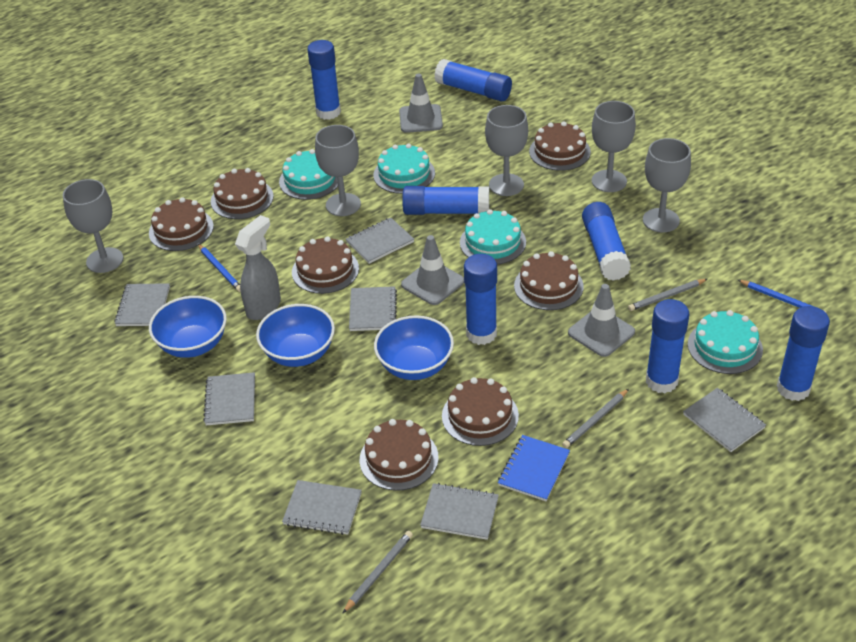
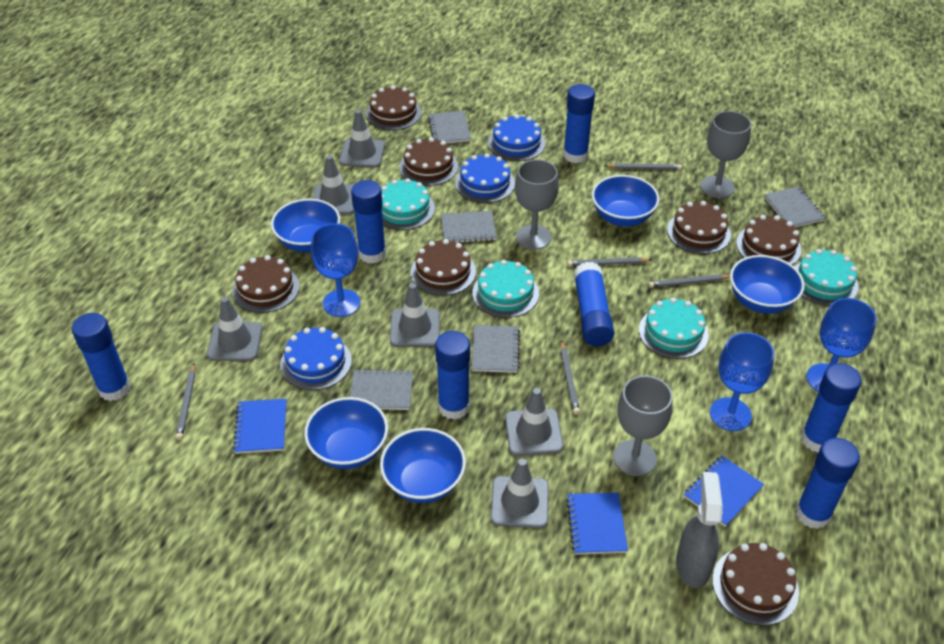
blue bowl: [149,296,227,358] [256,304,335,367] [374,315,454,380] = 3 -> [271,198,340,252] [304,397,388,469] [380,428,466,503] [592,175,659,227] [730,255,805,313] = 5
blue cake: none = 0 -> [280,327,352,390] [455,153,515,203] [488,114,545,161] = 3
blue goblet: none = 0 -> [311,223,360,317] [710,332,774,431] [806,298,877,392] = 3
blue notebook: [498,435,570,501] = 1 -> [233,399,287,454] [566,492,628,555] [684,456,764,527] = 3
blue pencil: [198,244,241,292] [738,280,826,312] = 2 -> none = 0
grey goblet: [63,179,123,273] [315,125,361,216] [485,105,528,196] [592,101,636,192] [643,138,691,233] = 5 -> [515,159,559,250] [614,375,673,476] [700,111,751,198] = 3
grey notebook: [114,283,170,326] [203,372,255,425] [282,480,362,535] [346,218,414,264] [349,286,397,331] [420,483,499,540] [683,388,766,452] = 7 -> [350,369,413,410] [428,111,471,143] [441,211,496,243] [472,325,520,373] [764,187,825,227] = 5
grey pencil: [342,531,413,614] [562,389,629,448] [628,279,707,311] = 3 -> [176,363,195,440] [560,340,580,414] [567,257,652,266] [605,163,682,170] [648,274,730,288] = 5
grey traffic cone: [399,74,443,133] [401,235,464,305] [568,284,635,357] = 3 -> [207,297,263,361] [313,155,354,215] [339,110,385,168] [390,283,440,347] [490,458,549,528] [505,388,563,456] = 6

